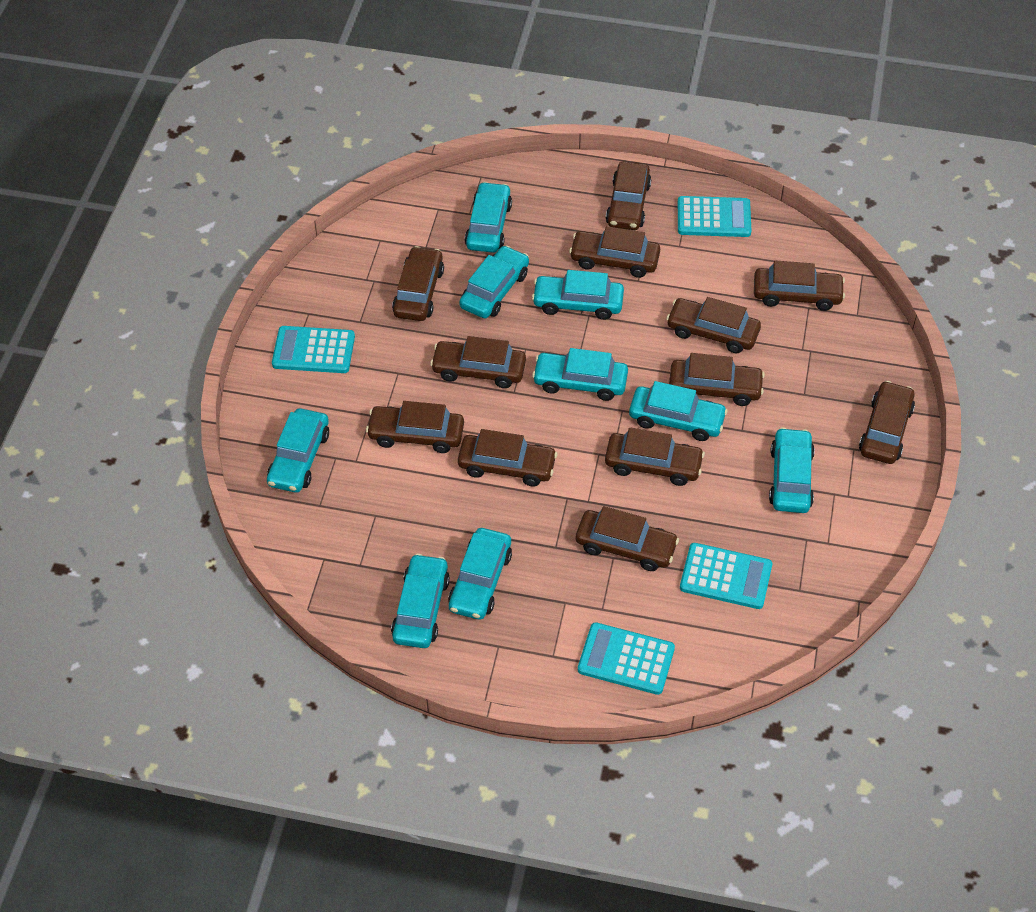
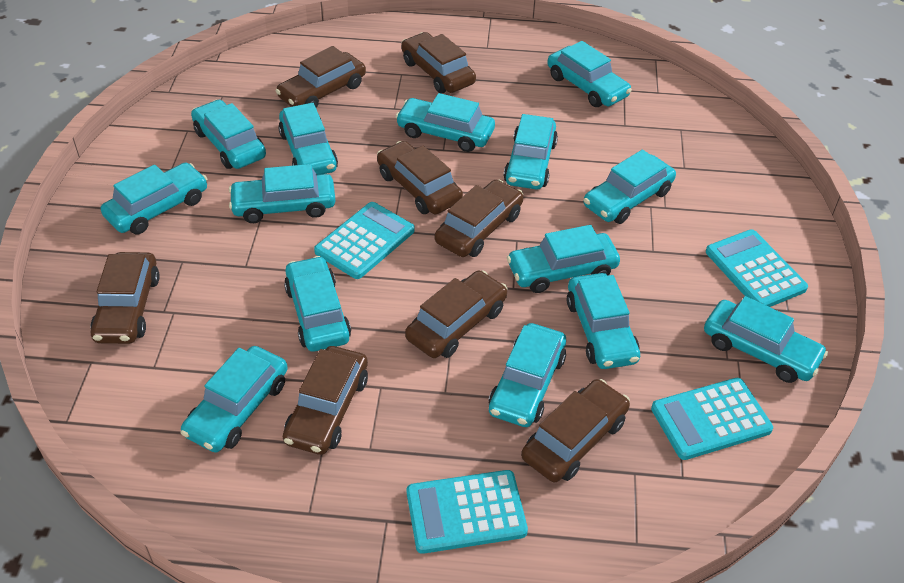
brown car: [366,401,464,453] [392,246,444,321] [430,336,526,388] [458,429,557,487] [569,226,660,278] [576,506,679,571] [605,427,705,486] [606,161,651,230] [666,297,761,354] [669,353,765,406] [754,260,845,311] [859,381,915,464] = 12 -> [91,252,160,344] [276,46,366,108] [283,346,368,455] [377,141,463,214] [401,32,476,93] [405,270,508,358] [435,180,523,257] [521,379,630,482] = 8
turquoise car: [267,408,329,492] [391,554,450,648] [448,528,512,620] [459,245,529,318] [465,182,512,253] [532,270,624,320] [532,348,628,401] [629,381,728,441] [769,427,815,513] = 9 -> [101,162,207,234] [180,346,288,453] [191,100,266,169] [229,164,336,223] [278,103,338,175] [284,256,351,352] [395,93,495,152] [488,323,566,427] [504,114,558,189] [507,225,620,293] [547,41,632,107] [567,273,640,369] [584,149,676,224] [704,296,828,383] = 14

